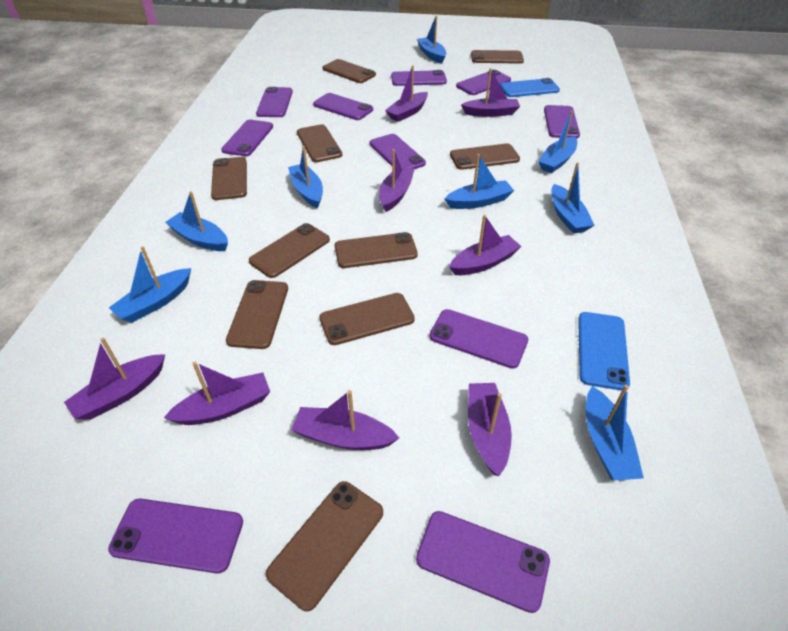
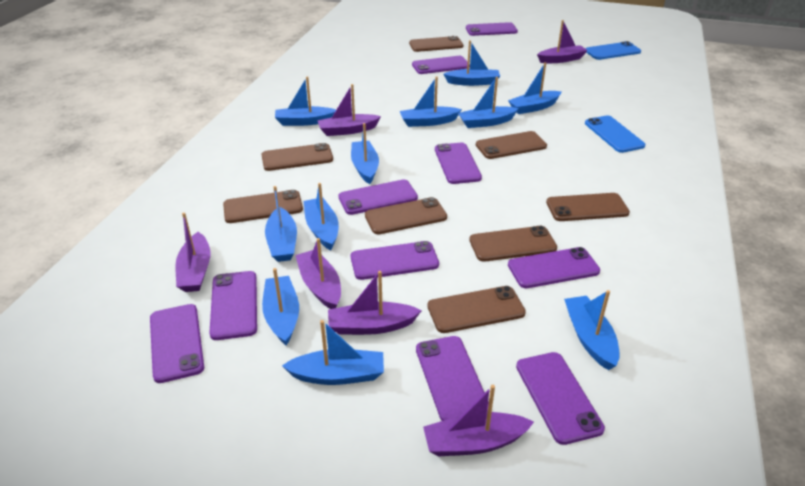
blue boat: [109,246,191,323] [165,191,228,251] [288,146,323,208] [417,16,446,63] [444,154,514,209] [538,111,577,173] [551,162,595,234] [586,385,644,481] = 8 -> [262,268,299,345] [265,186,297,262] [275,76,336,126] [282,320,384,385] [304,183,339,250] [351,123,379,184] [400,76,462,127] [443,40,500,86] [458,77,519,128] [508,62,562,114] [564,290,620,370] = 11
brown phone: [211,157,247,200] [226,280,288,349] [249,223,330,278] [266,481,383,611] [297,124,342,162] [319,293,415,345] [323,59,376,83] [335,232,418,268] [450,143,520,170] [471,50,524,64] = 10 -> [223,190,303,223] [261,143,333,171] [365,197,447,234] [409,36,463,52] [427,286,526,333] [469,226,557,262] [476,131,547,159] [546,193,630,221] = 8
purple boat: [64,338,165,420] [164,362,270,425] [292,390,399,450] [379,149,415,212] [385,65,428,122] [449,215,521,275] [461,68,520,117] [468,383,512,476] = 8 -> [176,213,210,292] [295,238,341,309] [317,84,381,136] [328,271,422,335] [423,385,534,457] [537,20,588,63] = 6

